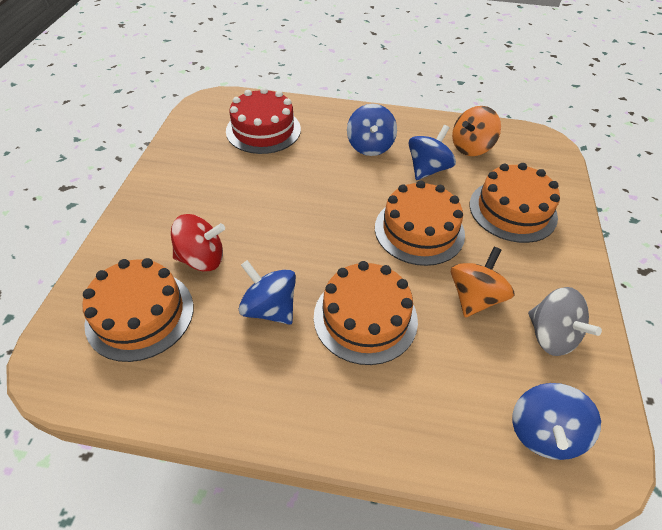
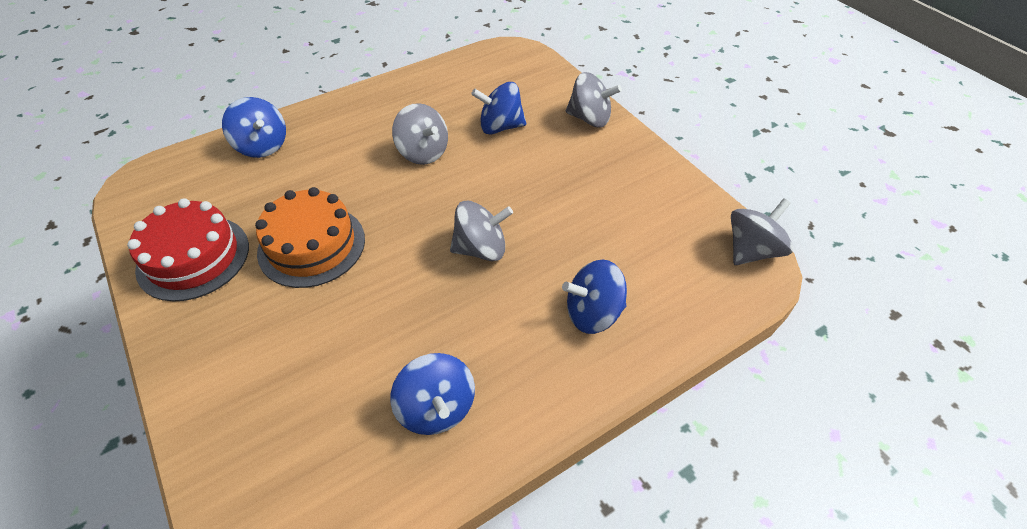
grey spinning top: [528,287,602,356] = 1 -> [392,103,448,165] [450,201,513,261] [566,72,622,127] [731,198,793,265] = 4
orange cake: [82,258,194,362] [314,261,418,365] [375,180,465,266] [470,163,560,243] = 4 -> [255,187,365,288] = 1
orange spinning top: [451,247,515,318] [452,106,501,156] = 2 -> none = 0
red spinning top: [171,214,225,271] = 1 -> none = 0

